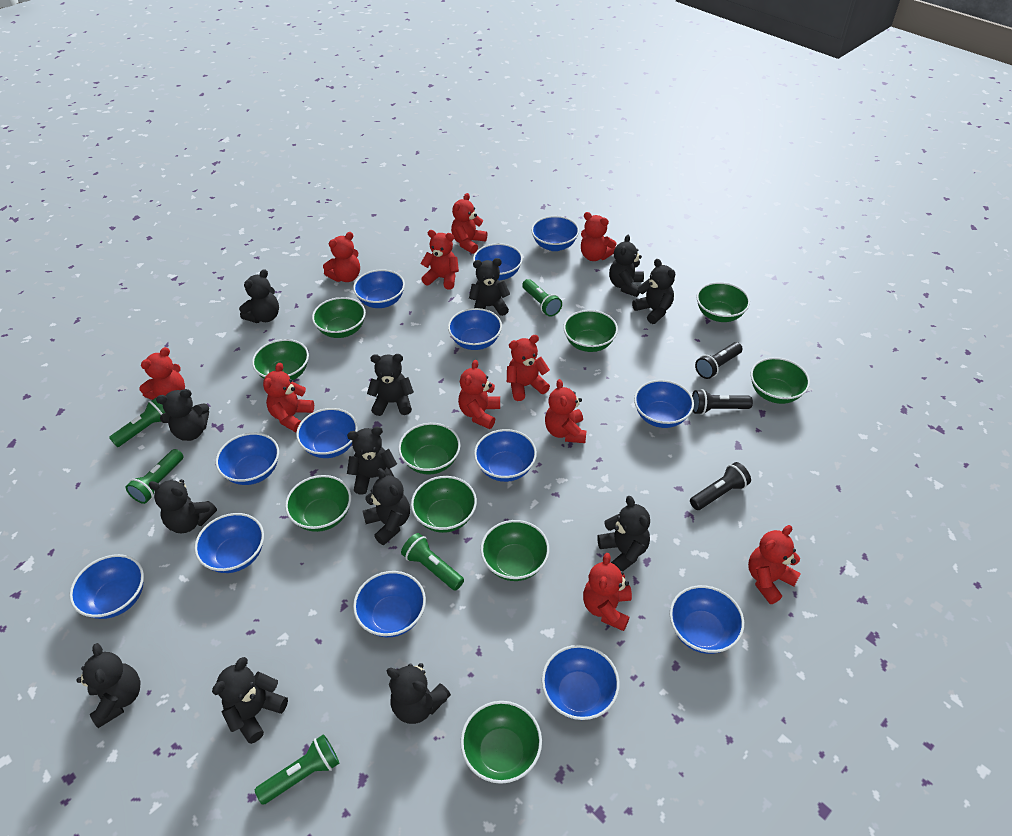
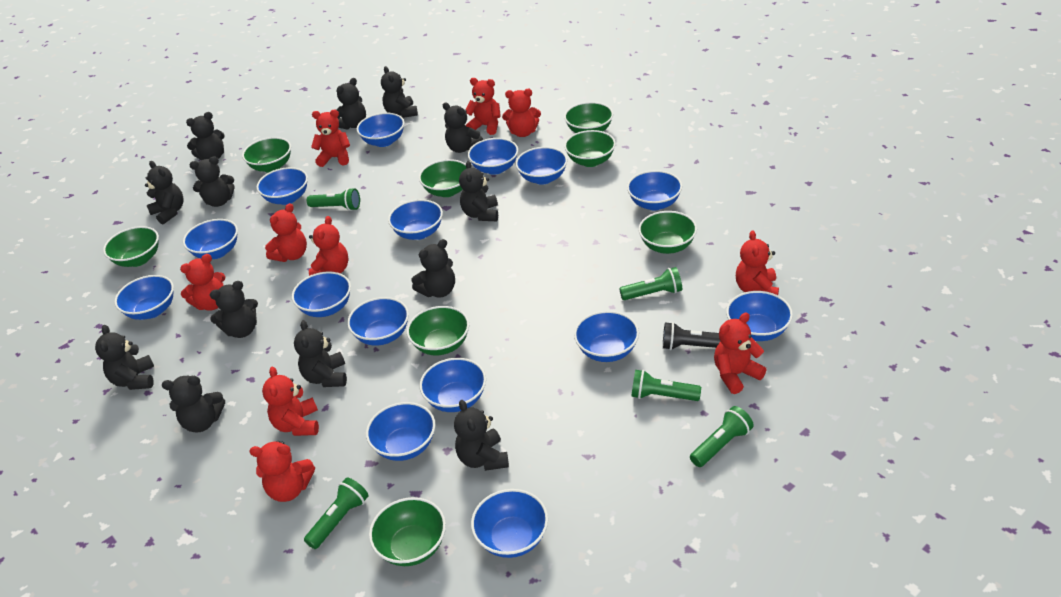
black flashlight: [690,462,751,510] [692,389,753,415] [695,342,743,379] = 3 -> [663,322,720,350] = 1
blue bowl: [69,554,144,619] [194,513,264,573] [216,433,279,485] [296,408,358,458] [353,269,405,308] [353,571,426,637] [448,308,502,350] [473,243,523,280] [474,429,537,482] [531,216,579,251] [542,645,620,720] [634,380,694,428] [670,585,744,654] = 13 -> [114,275,174,320] [183,219,238,259] [257,167,308,205] [292,271,351,317] [347,297,409,346] [357,113,405,147] [366,402,435,461] [388,199,443,240] [420,358,486,412] [468,138,518,175] [471,489,548,558] [516,147,567,185] [574,311,639,362] [627,170,682,210] [726,291,793,341] = 15
green bowl: [252,339,309,380] [285,475,351,532] [312,297,366,338] [398,423,461,475] [411,476,477,533] [460,701,542,784] [481,520,549,581] [563,310,618,352] [696,282,750,322] [750,357,810,404] = 10 -> [103,226,159,267] [242,137,291,173] [369,497,446,566] [407,306,469,355] [419,159,467,197] [564,102,613,133] [564,130,616,167] [639,211,697,254] = 8
red teddy bear: [139,347,185,400] [263,363,314,432] [323,232,360,282] [421,230,459,289] [451,193,487,254] [458,360,500,429] [507,335,550,401] [545,379,587,443] [581,212,617,261] [583,553,632,631] [748,525,801,604] = 11 -> [180,254,226,311] [249,441,315,502] [262,366,319,436] [265,203,307,262] [309,216,349,276] [311,110,350,167] [465,78,501,135] [502,89,541,137] [714,312,767,394] [736,230,779,295] = 10

